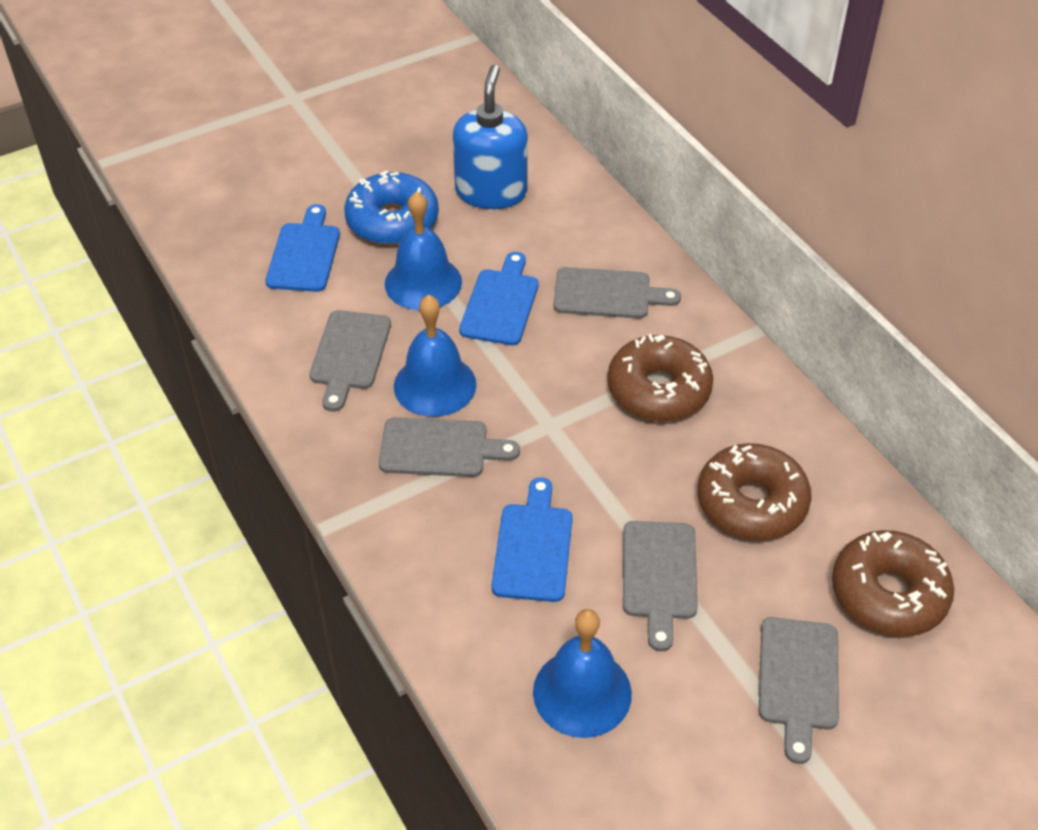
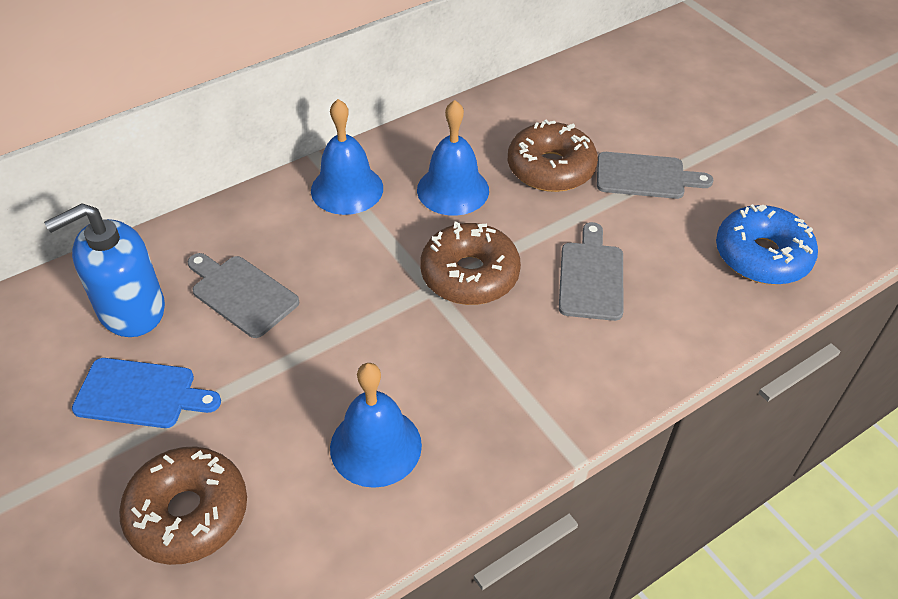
blue cutting board: [265,204,340,292] [459,252,539,345] [492,477,573,602] = 3 -> [72,358,221,428] = 1
grey cutting board: [310,310,391,412] [379,417,520,477] [553,267,681,319] [623,521,698,651] [759,617,839,764] = 5 -> [188,253,299,338] [559,222,624,321] [597,152,713,199] = 3

